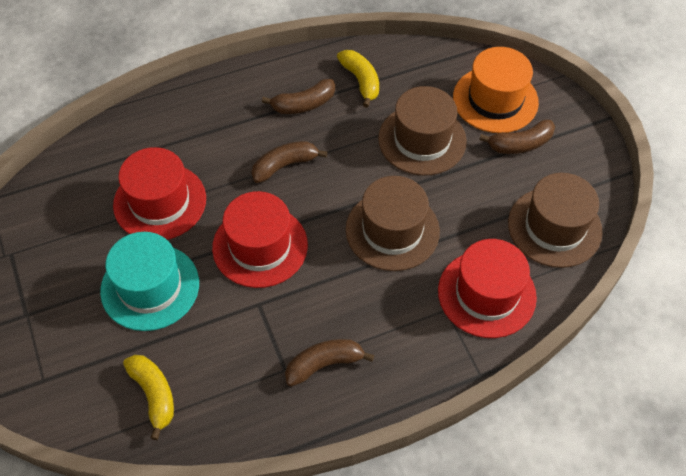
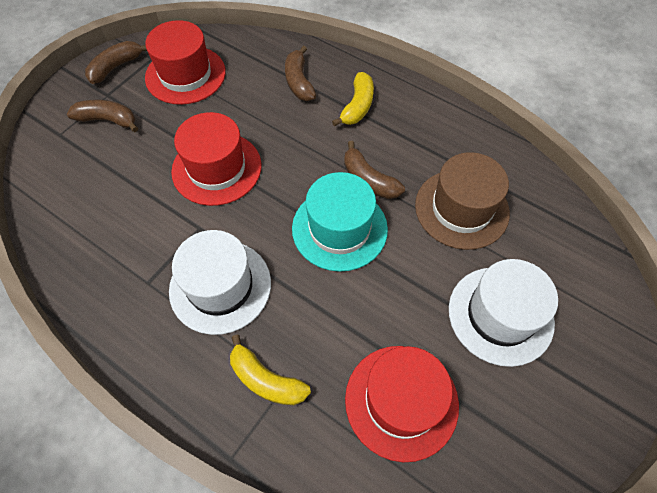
brown hat: [346,176,440,271] [378,86,467,176] [508,173,603,268] = 3 -> [415,152,510,250] = 1
orange hat: [453,47,539,133] = 1 -> none = 0
white hat: none = 0 -> [169,230,271,335] [449,259,558,367] = 2

